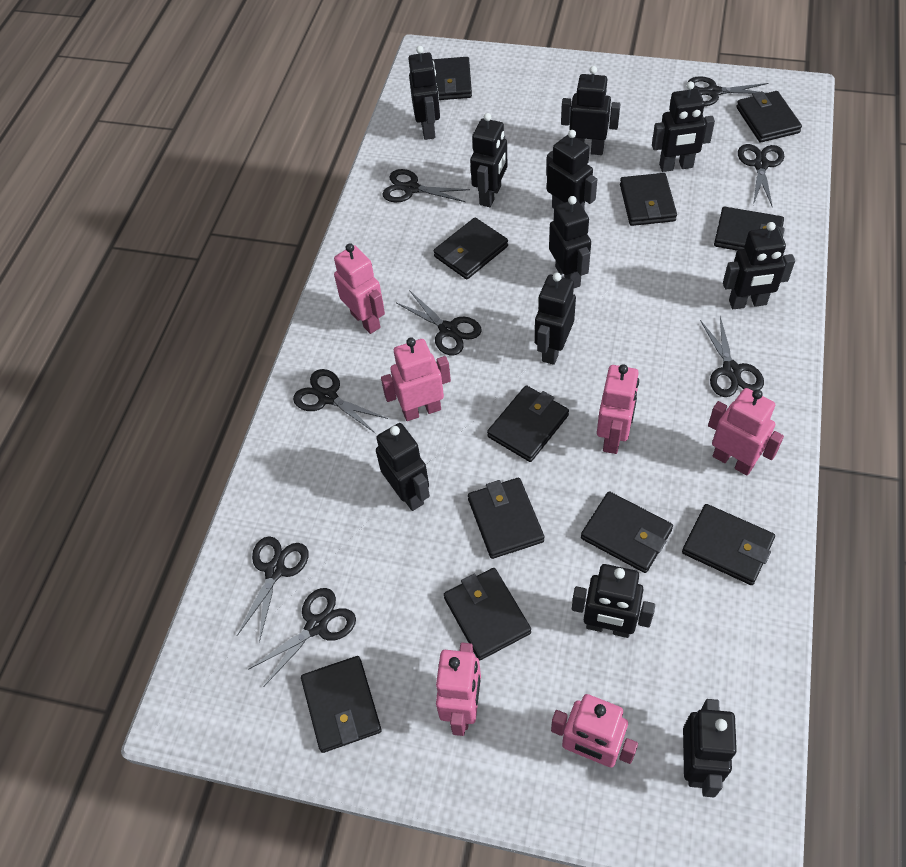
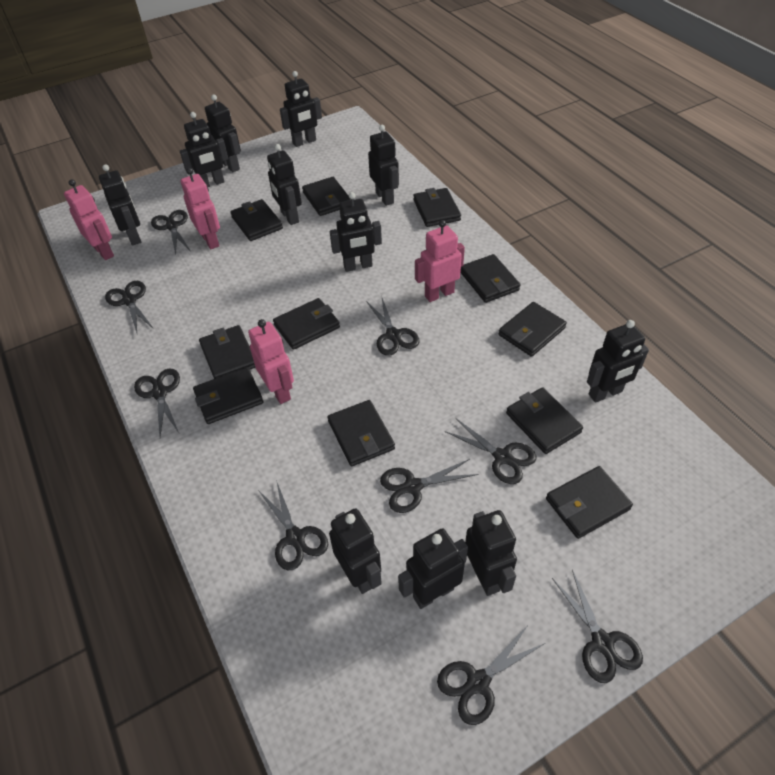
black scissors: [237,536,309,642] [248,588,356,687] [293,369,388,433] [382,169,470,202] [397,290,482,355] [687,76,769,106] [700,316,764,397] [738,144,784,207] = 8 -> [105,281,154,333] [134,369,180,437] [151,210,190,255] [258,480,328,570] [366,298,420,356] [380,459,478,513] [437,624,545,725] [444,418,537,484] [552,570,643,683] = 9
pink robot: [334,243,385,334] [381,338,451,421] [436,643,481,736] [551,694,638,768] [597,364,639,454] [708,388,784,476] = 6 -> [64,179,114,260] [180,168,220,249] [248,319,294,404] [415,220,465,302] = 4

